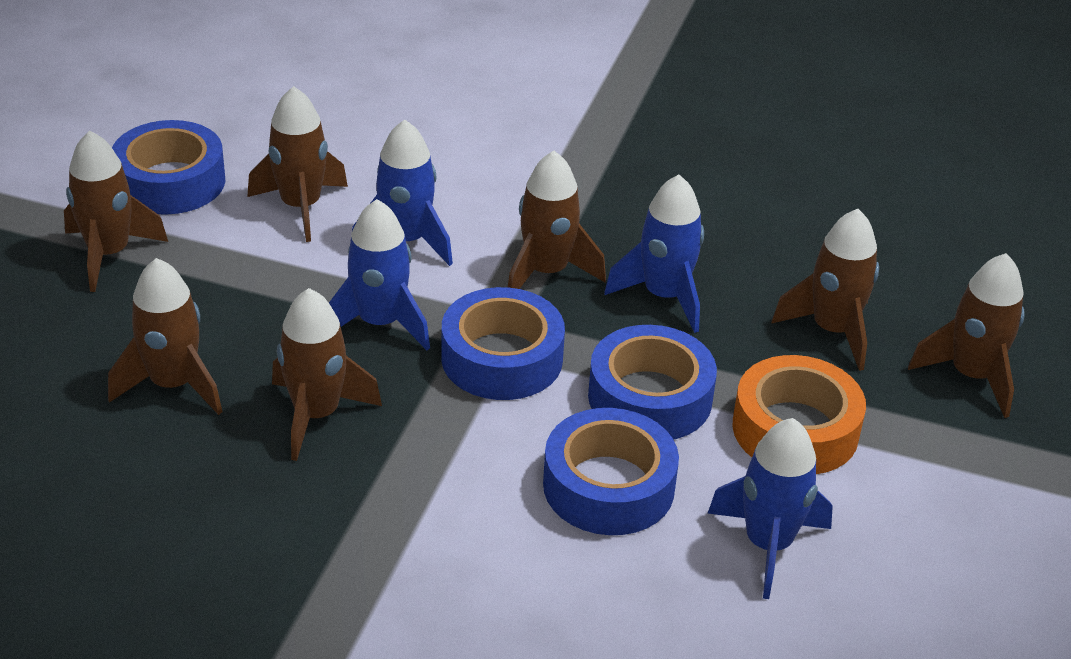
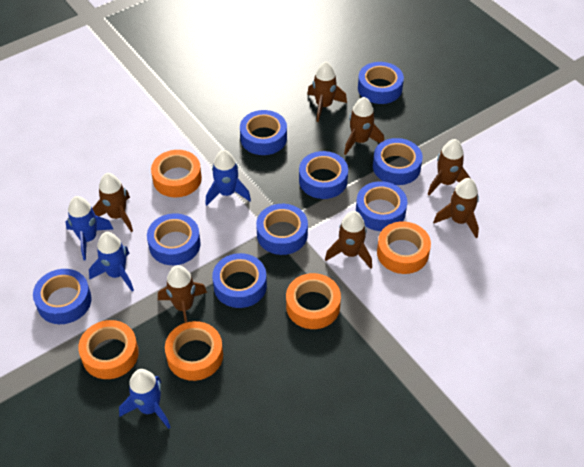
blue tape: [112,120,225,215] [441,287,565,400] [543,408,679,535] [588,325,717,440] = 4 -> [33,269,92,324] [147,213,201,265] [212,253,267,308] [240,110,287,155] [256,204,308,255] [299,151,348,199] [356,181,407,231] [358,62,404,104] [373,138,423,185] = 9
orange tape: [732,355,866,474] = 1 -> [78,320,139,379] [151,150,202,197] [165,321,223,381] [286,273,341,329] [377,221,431,274] = 5

